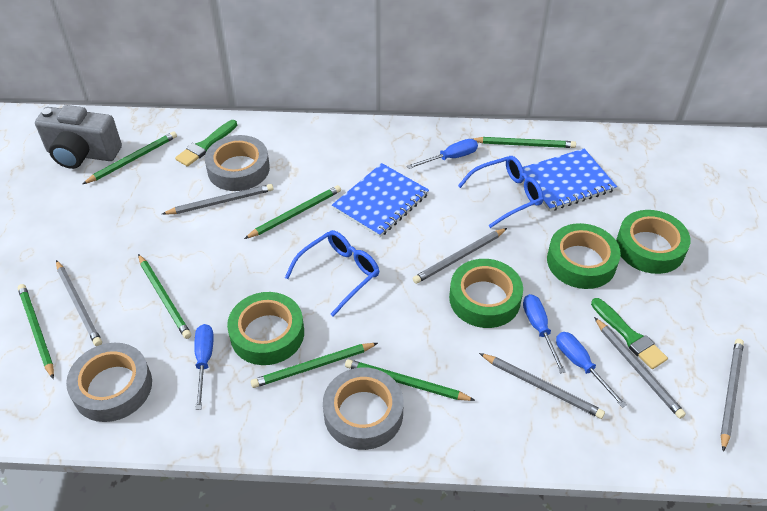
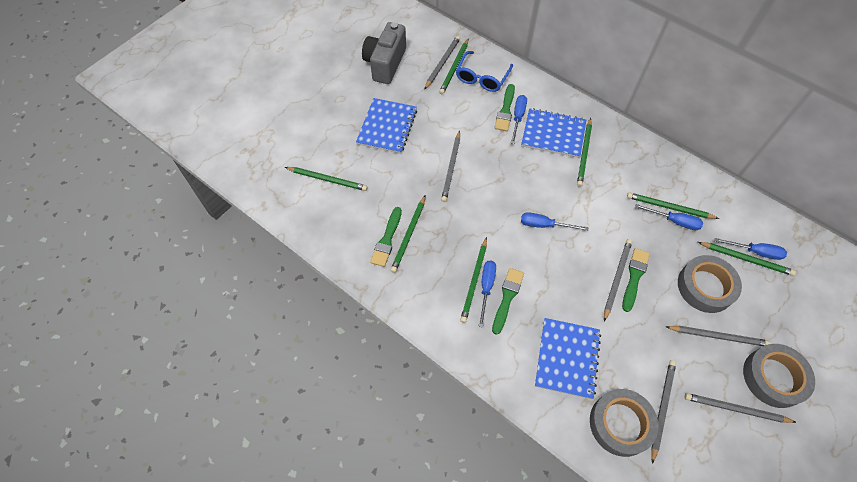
blue glasses: [285,230,379,317] [458,156,543,228] = 2 -> [456,51,513,92] = 1
blue notebook: [332,163,429,237] [523,148,617,211] = 2 -> [356,98,417,154] [521,108,586,158] [535,318,601,399] = 3
blue screwdriver: [194,324,214,410] [407,139,478,169] [523,294,566,373] [556,332,627,408] = 4 -> [479,261,496,327] [511,95,527,144] [521,212,588,231] [635,204,703,230] [715,238,787,260] = 5
green brush: [175,120,237,167] [591,298,668,369] = 2 -> [370,207,402,267] [492,268,524,335] [495,84,515,131] [622,248,650,312] = 4
green tape: [227,292,304,365] [449,259,523,328] [547,223,621,289] [616,210,690,274] = 4 -> none = 0

